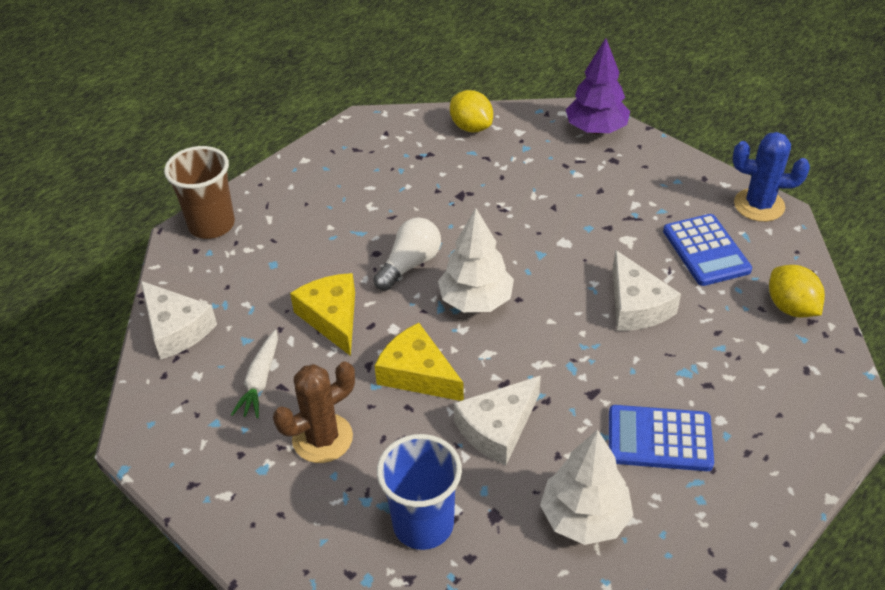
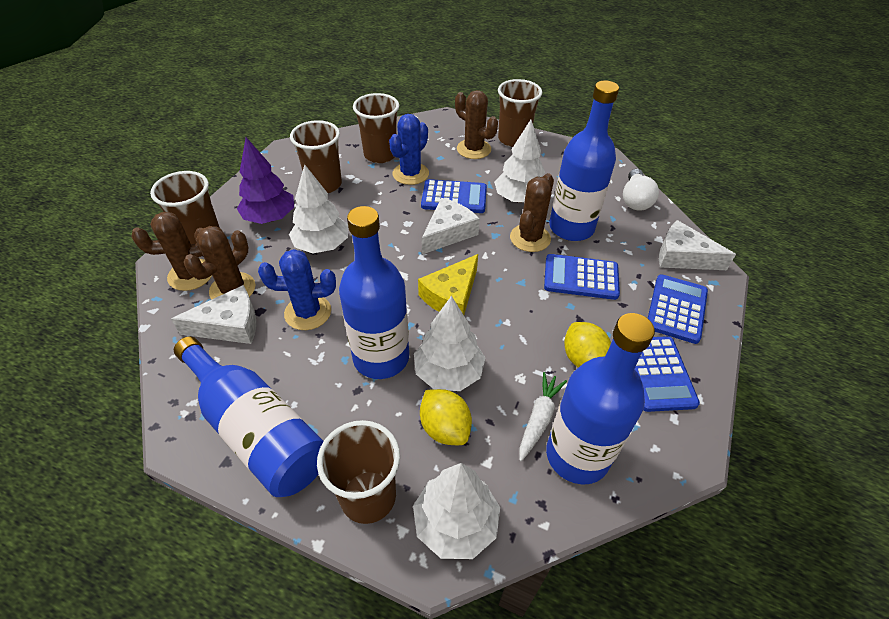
blue bottle: none = 0 -> [174,336,324,497] [339,206,409,379] [546,313,655,485] [549,80,619,241] = 4
blue cactus: [733,132,810,222] = 1 -> [258,249,336,330] [389,114,429,185] = 2
blue calculator: [609,405,714,471] [663,214,752,286] = 2 -> [421,179,487,213] [544,254,620,300] [635,336,700,412] [648,274,708,344] = 4
blue cup: [377,434,462,550] = 1 -> none = 0
brown cactus: [273,361,355,463] = 1 -> [132,212,212,291] [184,226,255,300] [455,90,498,159] [510,173,554,252] = 4
brown cup: [164,146,235,239] = 1 -> [150,171,220,244] [290,120,342,193] [317,420,400,524] [353,93,399,163] [498,79,542,147] = 5
white tree: [438,208,514,312] [540,429,633,545] = 2 -> [289,164,348,253] [413,463,500,559] [414,296,485,391] [494,120,545,203] = 4
yellow cheese: [290,273,355,356] [374,323,464,401] = 2 -> [418,254,478,315] = 1

